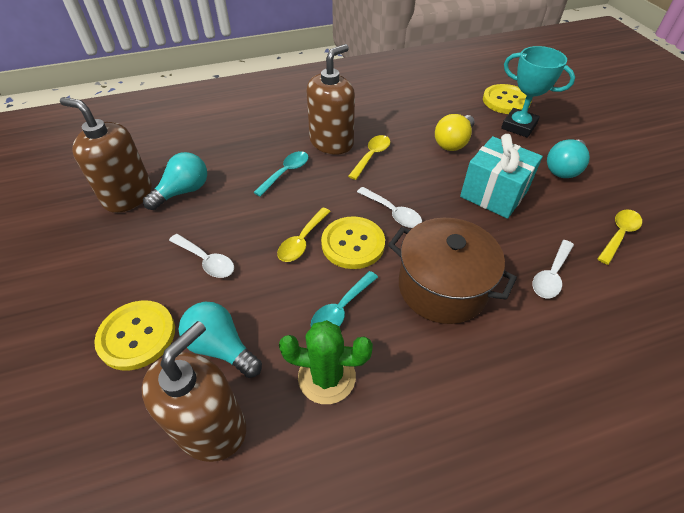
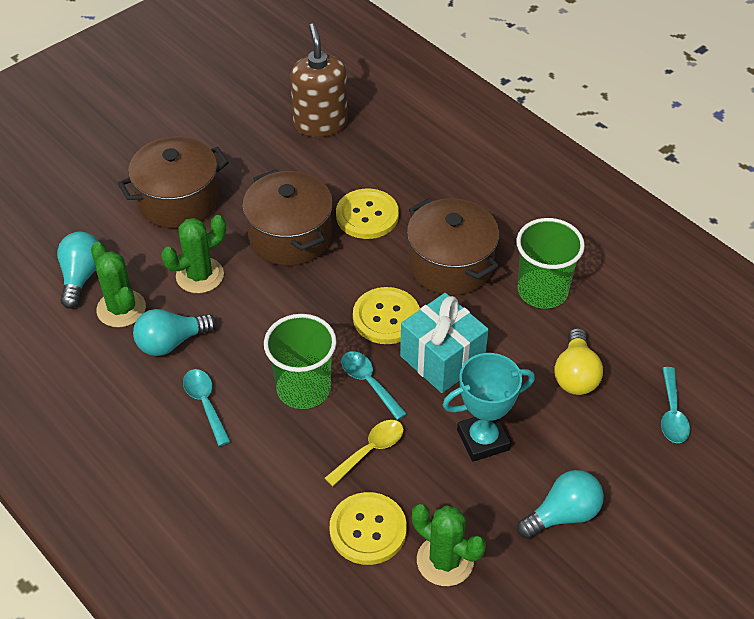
brown pot: [388,218,517,324] = 1 -> [118,137,229,228] [242,169,333,266] [407,198,499,296] = 3
brown soap dispenser: [60,97,152,213] [141,321,246,462] [306,44,355,155] = 3 -> [290,23,348,137] = 1
green cactus: [279,320,373,404] = 1 -> [91,242,146,327] [161,215,226,293] [412,504,486,586] = 3
green cup: none = 0 -> [264,314,337,409] [516,218,585,309] = 2
turquoise spoon: [254,151,309,197] [311,271,378,327] = 2 -> [183,369,231,446] [341,351,407,420] [661,367,690,443] = 3
white spoon: [169,234,234,278] [357,187,422,228] [533,240,574,298] = 3 -> none = 0
yellow spoon: [277,207,331,262] [348,135,390,180] [597,209,642,265] = 3 -> [325,420,404,486] = 1

